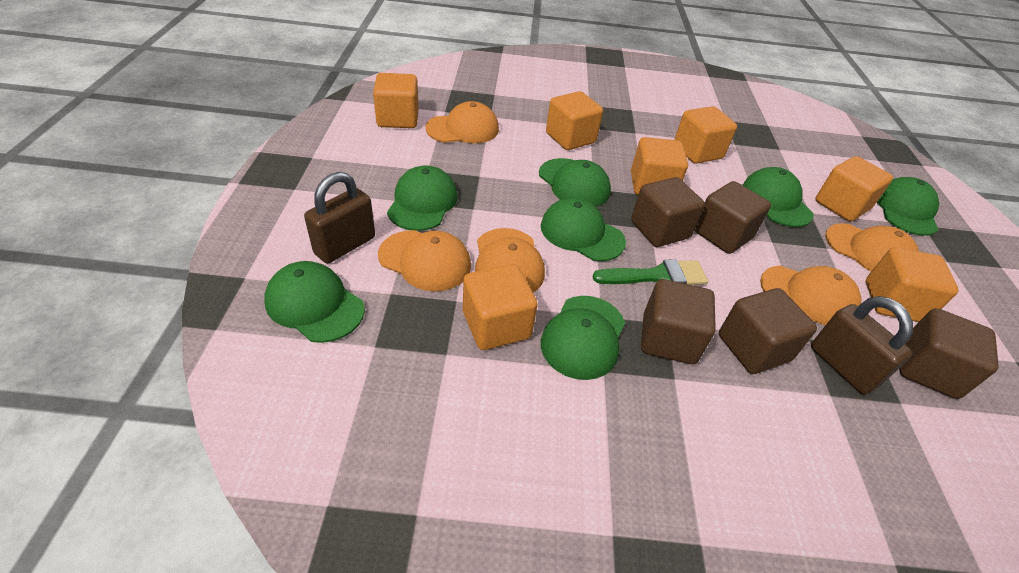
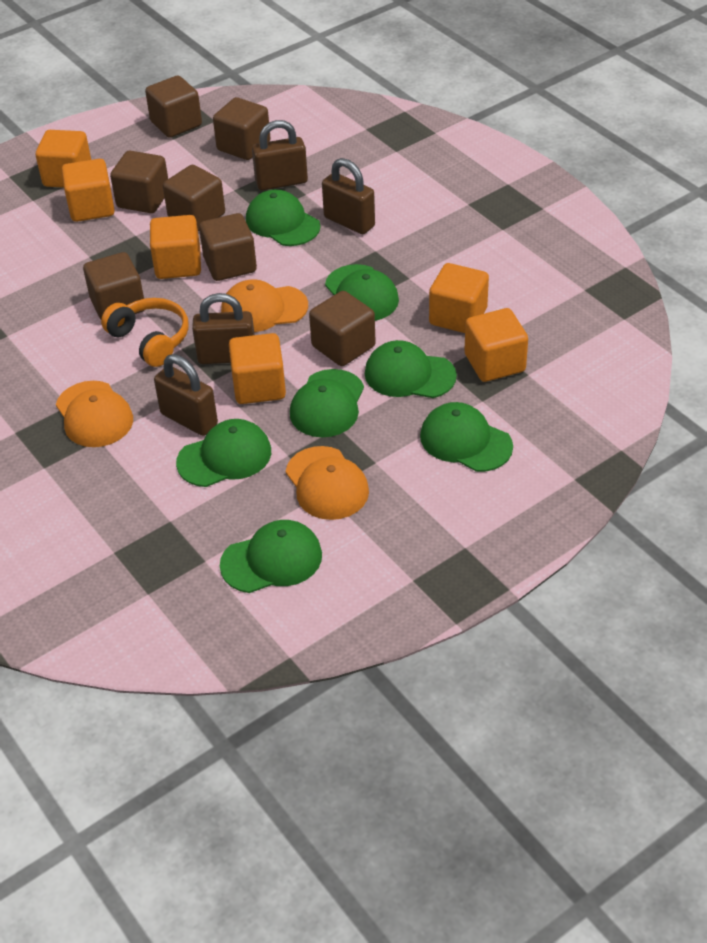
brown cube: [631,177,705,247] [641,279,716,364] [694,181,771,254] [719,288,817,374] [900,308,999,399] = 5 -> [83,252,144,320] [110,151,168,213] [145,76,202,138] [163,165,225,231] [199,213,257,281] [213,97,271,160] [309,291,376,366] = 7
brown padlock: [304,172,375,263] [811,296,913,395] = 2 -> [154,354,218,436] [192,293,254,364] [252,120,308,191] [322,158,375,234] = 4
green brush: [592,259,708,285] = 1 -> none = 0
orange cap: [378,230,471,292] [426,101,499,143] [475,228,545,292] [760,266,862,325] [825,223,919,271] = 5 -> [56,381,133,447] [221,279,308,332] [286,446,369,520] = 3
orange cube: [373,73,419,128] [463,264,538,350] [546,91,603,150] [631,137,688,195] [674,106,737,164] [815,156,893,221] [866,247,958,322] = 7 -> [36,130,91,188] [62,159,115,222] [150,215,201,279] [229,333,286,404] [429,263,489,333] [465,308,528,382] = 6
orange headphones: none = 0 -> [101,298,189,367] = 1

